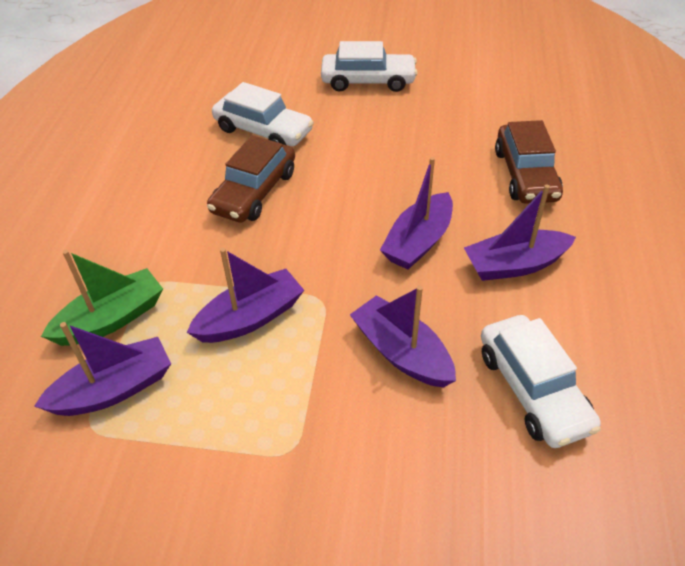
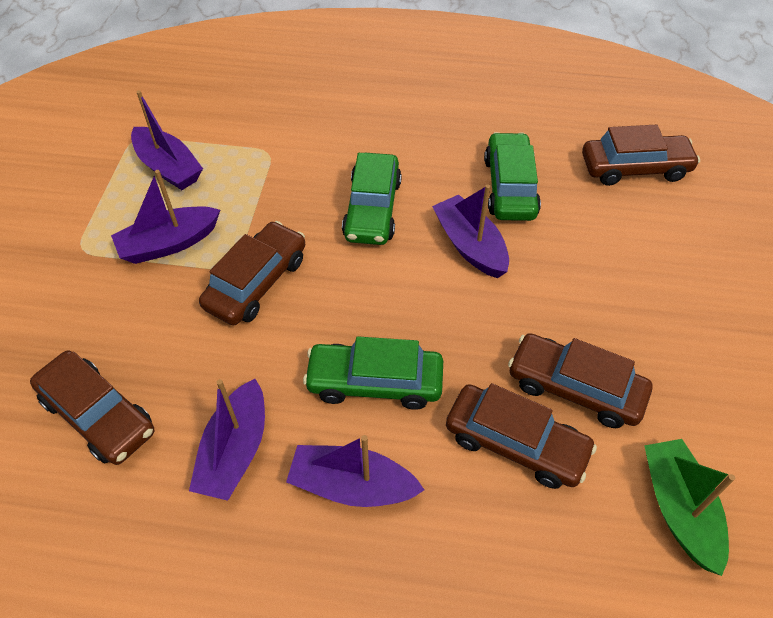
brown car: [207,135,295,222] [495,120,563,204] = 2 -> [30,351,154,465] [199,221,305,325] [446,383,597,489] [508,333,652,428] [582,124,700,186] = 5
green car: none = 0 -> [303,336,443,410] [342,153,402,245] [484,132,541,221] = 3
white car: [212,82,314,146] [321,41,418,92] [481,315,601,448] = 3 -> none = 0

